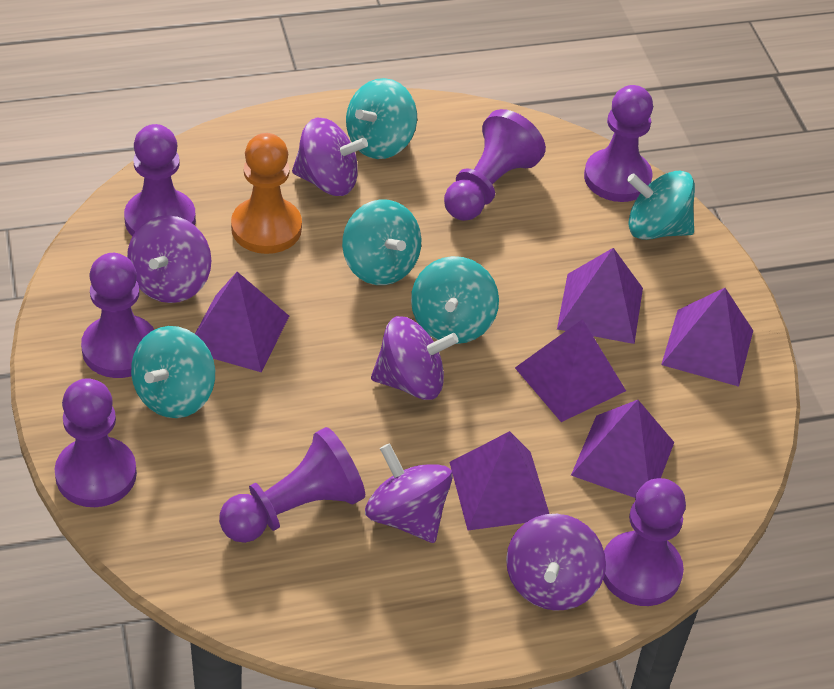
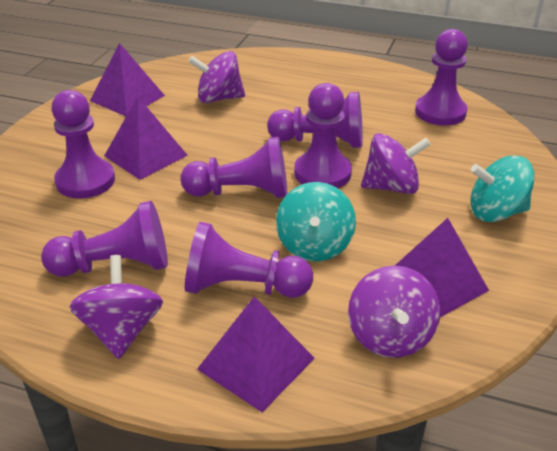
orange pawn: [231,133,302,254] = 1 -> none = 0
purple pyramid: [195,272,289,372] [449,431,549,530] [515,319,626,422] [557,248,643,344] [571,400,674,498] [661,288,753,387] = 6 -> [90,43,165,116] [104,96,188,180] [197,296,315,412] [395,218,489,317] = 4
purple spinning top: [127,215,211,303] [292,118,368,196] [365,443,453,543] [371,316,459,400] [506,514,606,611] = 5 -> [69,255,163,359] [188,51,245,103] [348,266,440,358] [361,133,431,194] = 4
turquoise spinning top: [131,326,215,418] [342,199,422,285] [346,78,417,159] [411,256,499,344] [627,171,695,240] = 5 -> [276,182,356,262] [470,155,535,222] = 2

